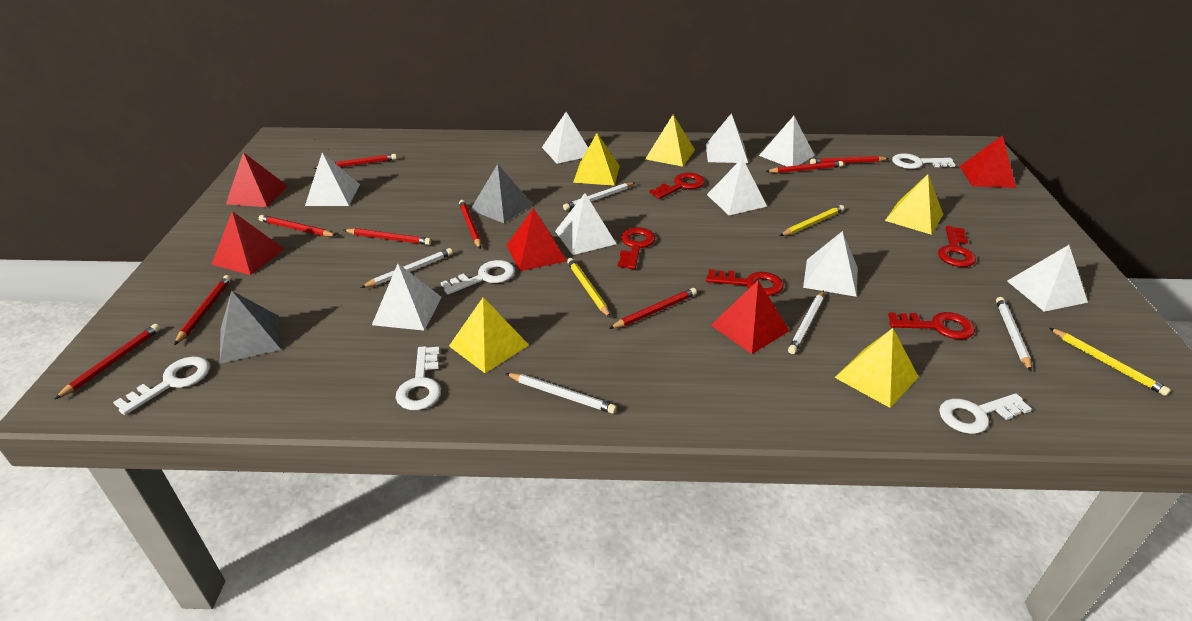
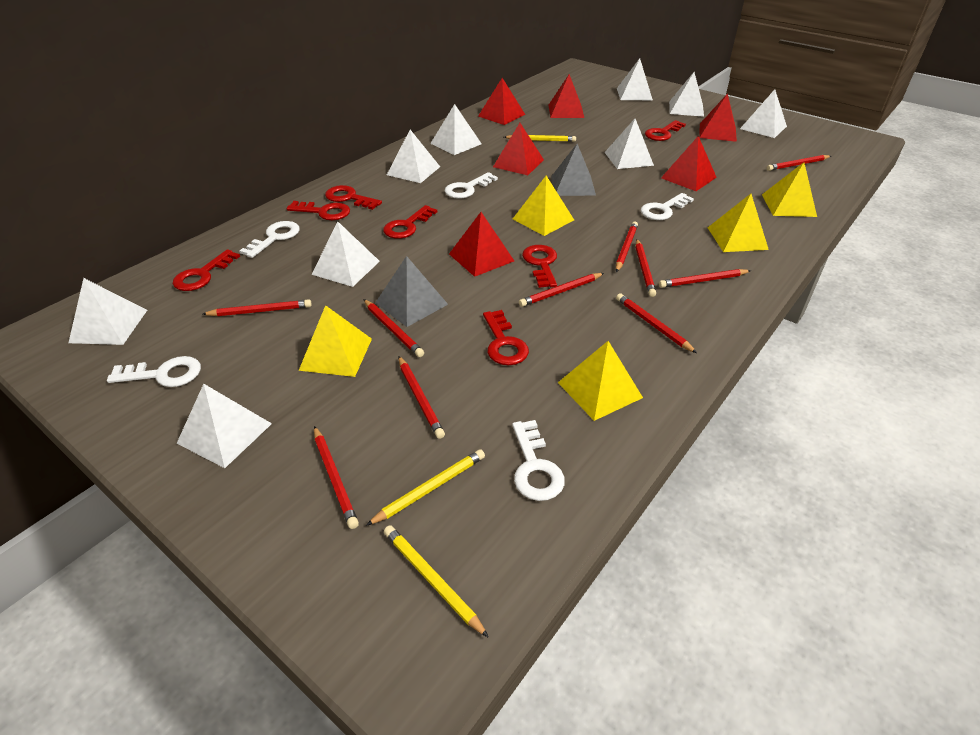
red key: [618,228,655,269] [649,172,705,199] [706,269,784,296] [888,312,975,339] [938,226,976,267] = 5 -> [173,249,240,291] [287,201,350,220] [325,185,382,210] [383,205,437,239] [483,310,529,365] [522,245,557,288] [645,120,686,141] = 7
red pencil: [54,324,161,400] [174,275,231,345] [259,215,337,236] [314,154,397,169] [344,228,432,245] [459,200,481,249] [609,288,697,329] [766,161,843,173] [810,156,889,164] = 9 -> [203,299,312,316] [314,426,359,529] [363,299,424,357] [399,356,445,439] [519,273,604,307] [616,222,638,272] [616,293,697,353] [636,239,656,297] [659,269,751,288] [767,155,831,171] = 10
red pyramid: [211,211,284,275] [226,152,287,207] [507,208,567,271] [711,280,789,354] [959,135,1016,188] = 5 -> [449,212,514,277] [478,78,525,125] [493,123,544,175] [549,74,584,118] [661,136,717,191] [699,93,737,142] = 6
white pencil: [361,248,453,288] [505,373,617,414] [563,182,635,210] [788,290,824,354] [996,297,1032,371] = 5 -> none = 0

